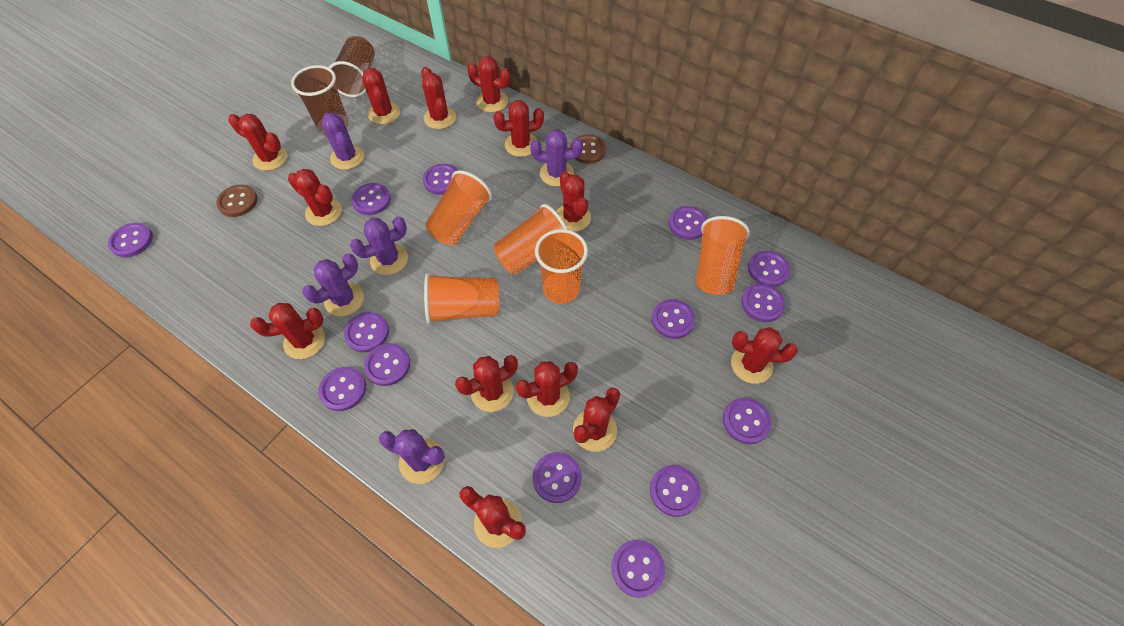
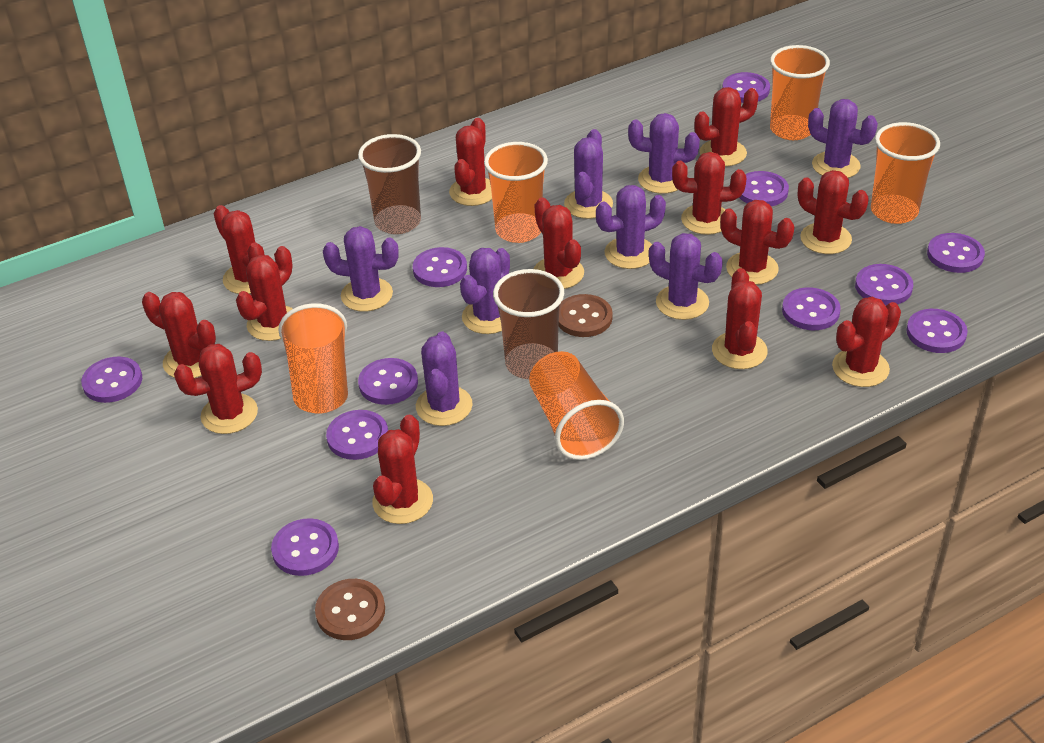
purple button: [108,223,153,257] [318,367,366,411] [344,312,389,352] [351,183,391,215] [364,343,410,386] [423,164,458,195] [533,452,582,503] [612,540,665,597] [650,465,701,517] [652,299,695,339] [669,206,707,240] [723,397,772,444] [741,284,785,322] [748,251,790,287] = 14 -> [81,357,142,403] [271,518,339,576] [326,410,388,460] [358,358,418,405] [413,247,467,287] [722,72,770,103] [739,171,789,206] [782,287,841,330] [855,264,913,305] [906,309,968,353] [927,233,985,273] = 11
purple cactus: [302,253,364,316] [322,113,364,170] [350,216,408,275] [379,429,445,484] [530,129,583,186] = 5 -> [323,226,399,312] [416,332,473,426] [460,248,510,334] [564,129,613,219] [596,185,666,269] [628,113,700,194] [649,233,723,320] [808,99,878,178] = 8

